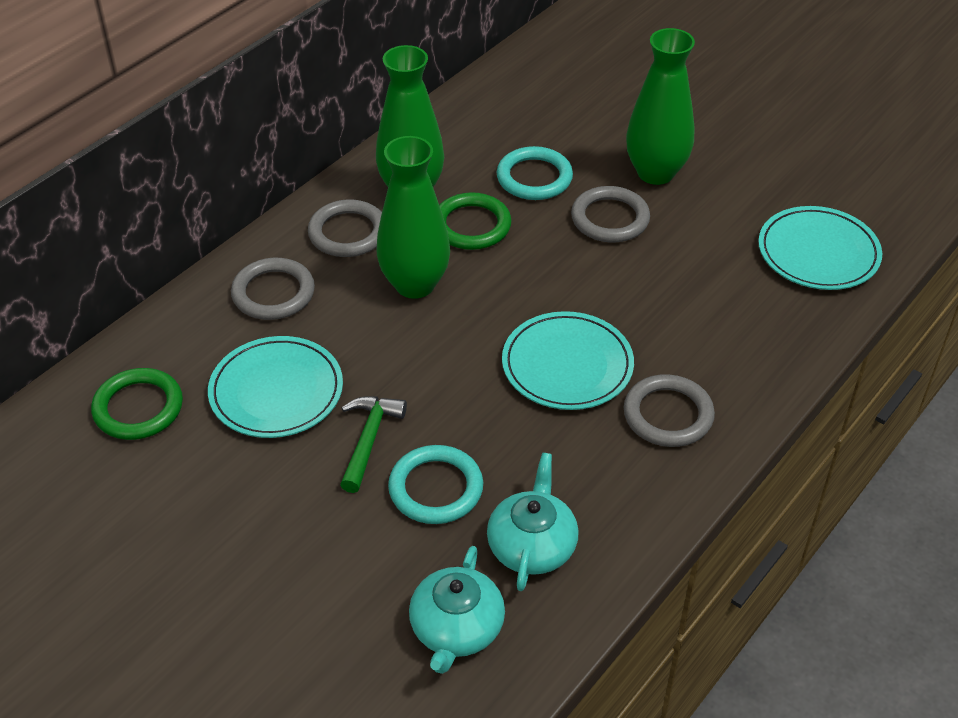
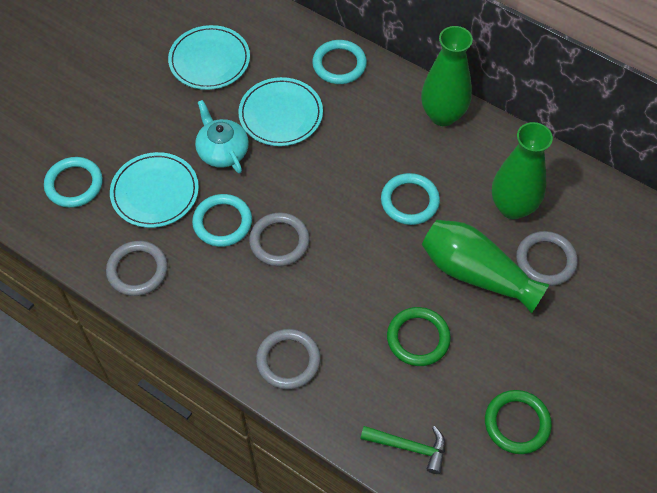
turquoise ring: [388,445,483,524] [497,146,573,200] = 2 -> [44,157,103,208] [192,194,252,247] [312,40,367,84] [381,173,440,225] = 4
turquoise teapot: [409,546,505,674] [487,453,579,591] = 2 -> [195,100,249,173] = 1

